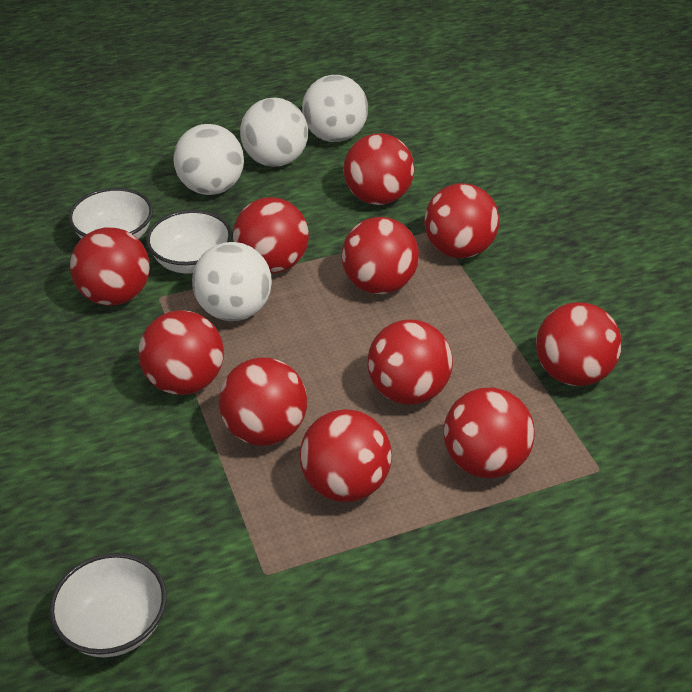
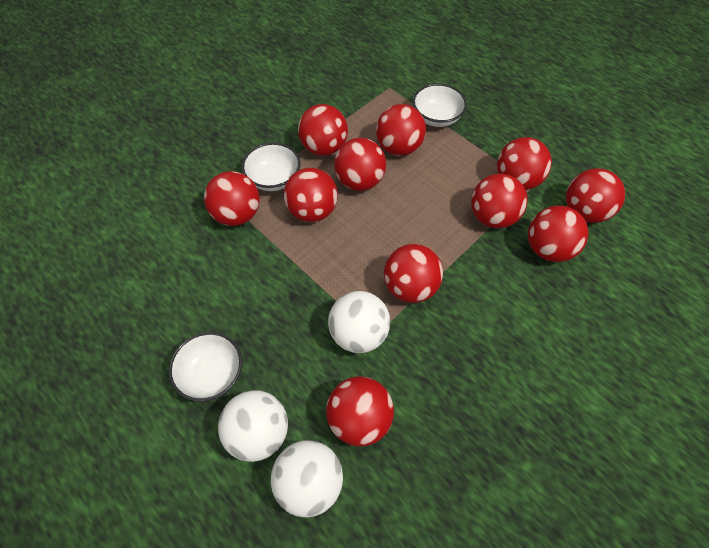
white ball: [173,124,244,195] [192,242,272,321] [240,97,308,167] [302,75,368,142] = 4 -> [218,390,288,462] [271,440,343,518] [328,291,390,353] = 3

